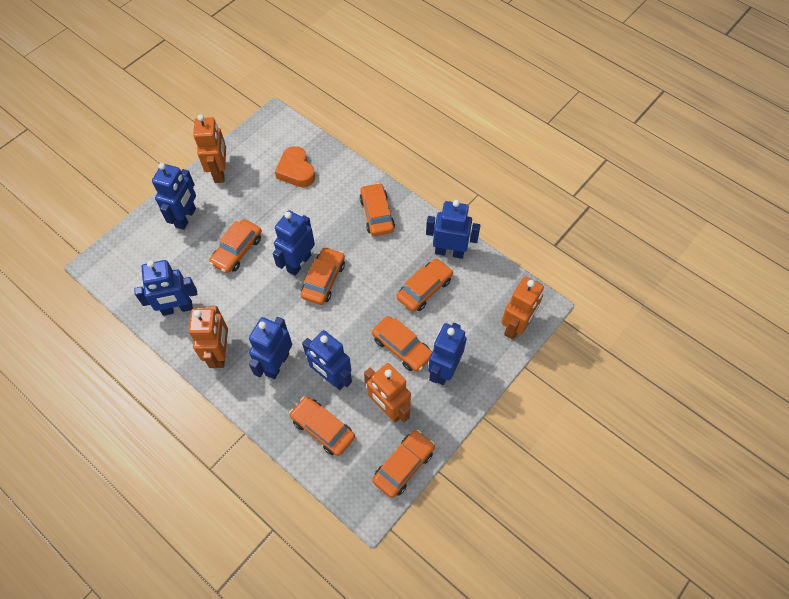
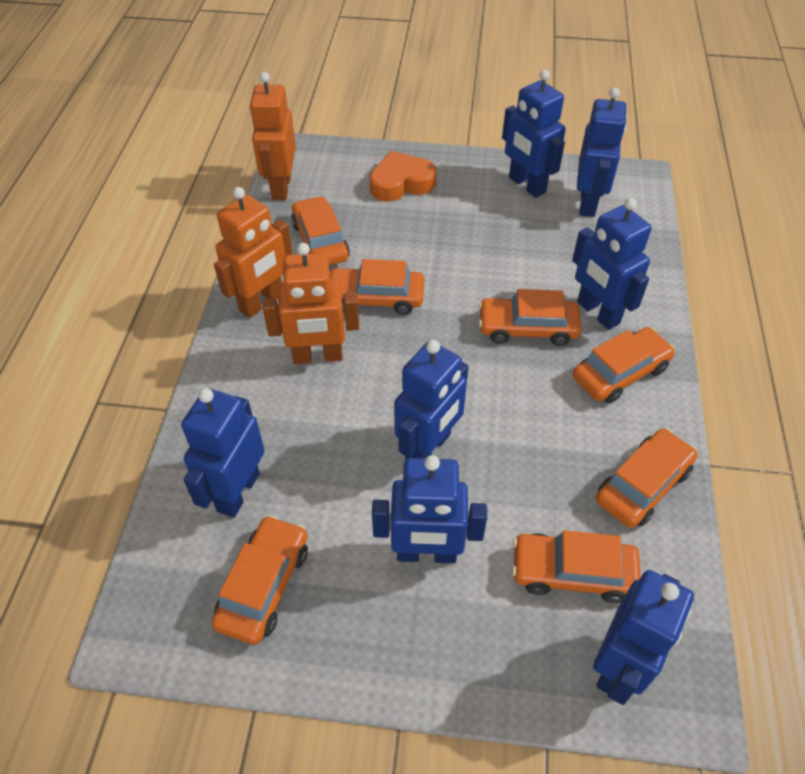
orange robot: [189,306,228,368] [193,115,226,183] [364,363,411,422] [501,276,544,340] = 4 -> [214,187,292,318] [250,72,296,200] [263,243,359,364] = 3

